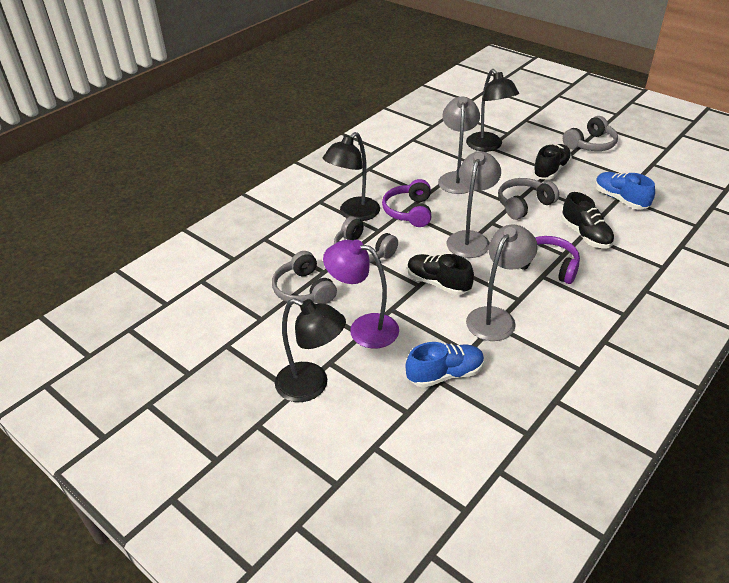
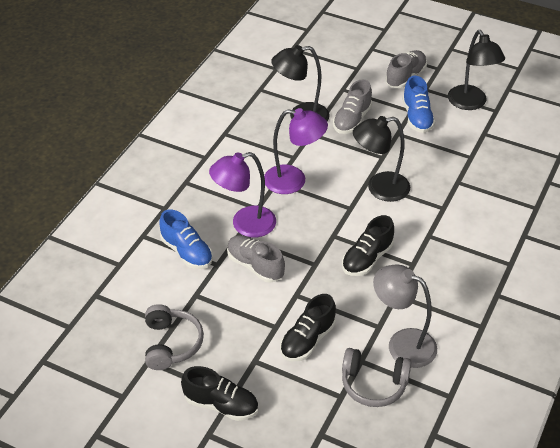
grey headphones: [272,251,337,304] [334,216,398,263] [498,178,559,220] [563,116,618,151] = 4 -> [145,304,204,370] [342,348,412,407] = 2
grey lamp: [438,97,480,194] [446,151,501,258] [466,225,538,341] = 3 -> [373,265,437,368] = 1
grey shoe: none = 0 -> [227,235,285,283] [333,79,372,134] [385,50,427,88] = 3
purple headphones: [382,179,431,227] [521,236,580,284] = 2 -> none = 0
purple lamp: [323,240,399,349] = 1 -> [209,152,276,238] [264,108,328,194] = 2

